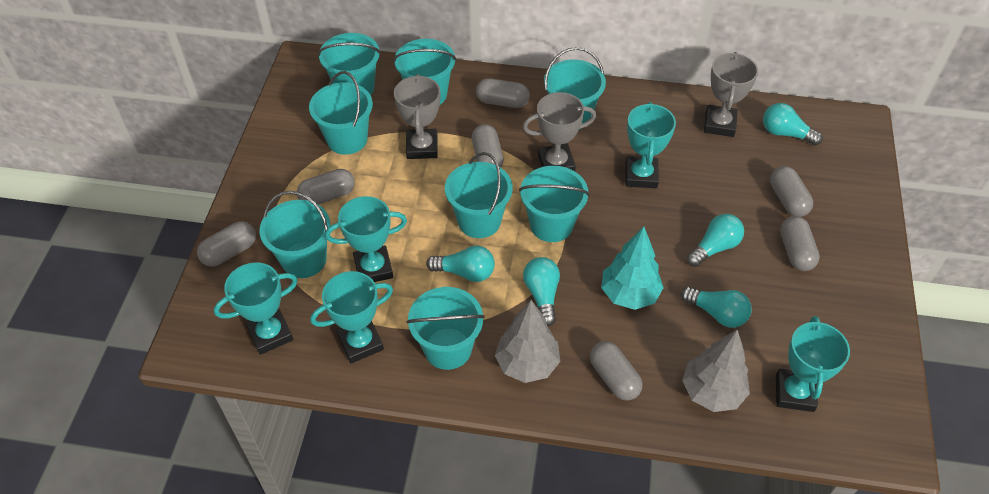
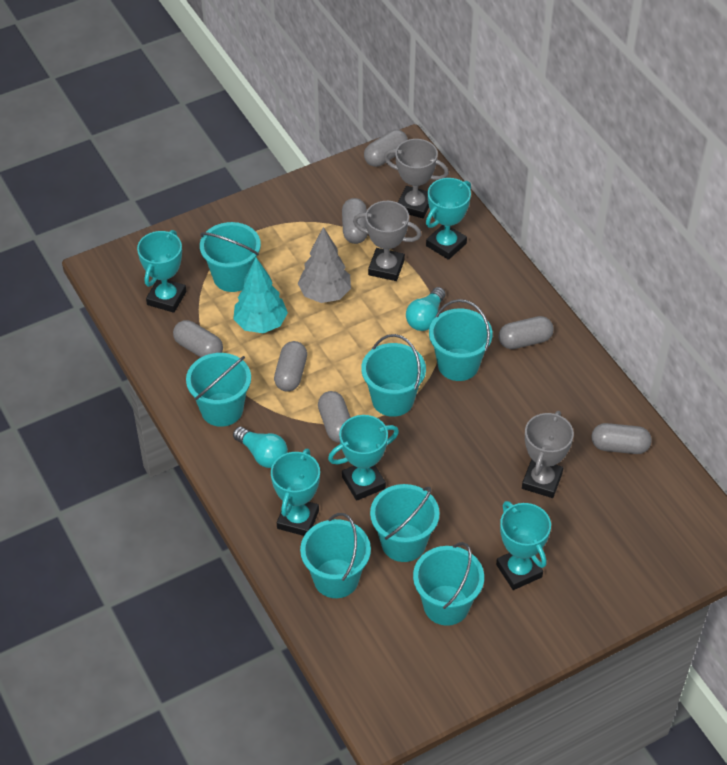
grey tree: [495,300,560,383] [682,330,750,412] = 2 -> [298,227,351,303] = 1
turquoise bucket: [259,191,330,278] [309,71,373,155] [318,33,381,95] [393,39,456,105] [407,287,485,370] [445,152,513,238] [519,166,590,242] [544,47,606,130] = 8 -> [186,353,251,427] [200,222,261,292] [300,513,371,598] [361,334,426,417] [370,484,440,562] [413,542,484,626] [429,299,493,381] = 7
turquoise light bulb: [426,245,495,282] [523,257,560,326] [681,287,752,328] [687,214,744,267] [763,103,823,146] = 5 -> [233,427,288,468] [406,287,445,331] = 2

